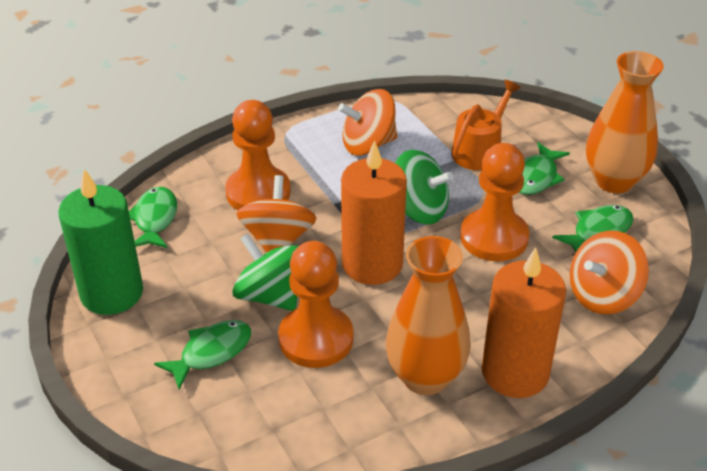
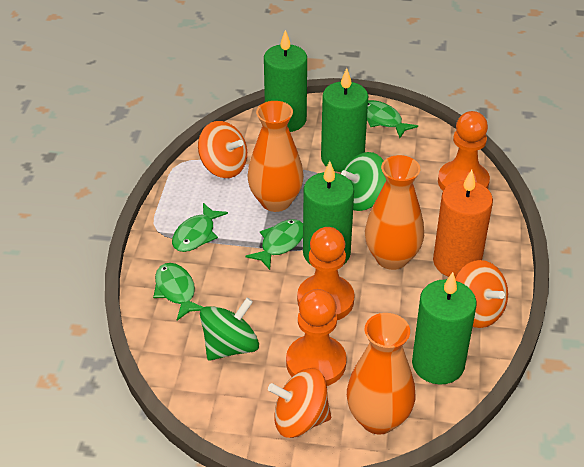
green candle: [58,169,143,315] = 1 -> [264,30,307,132] [303,161,354,265] [321,68,368,172] [412,272,477,385] = 4
orange candle: [341,140,407,285] [482,247,566,398] = 2 -> [433,170,493,277] = 1
orange vase: [386,236,471,395] [586,51,664,193] = 2 -> [248,101,304,212] [347,313,415,435] [365,155,424,270] = 3
orange watering can: [452,80,521,170] = 1 -> none = 0

